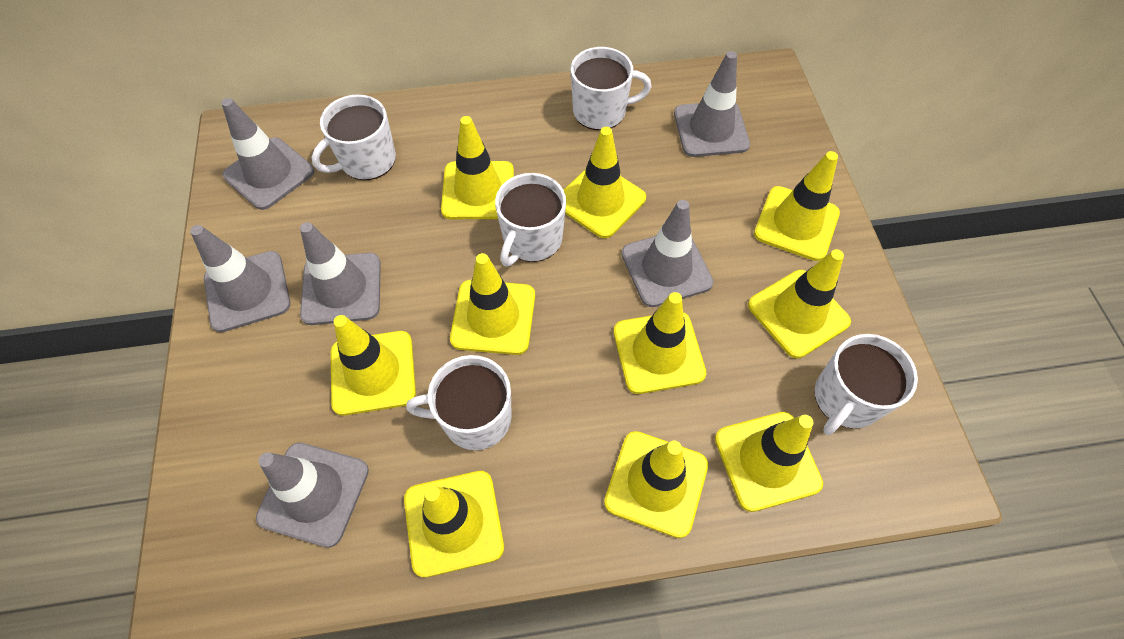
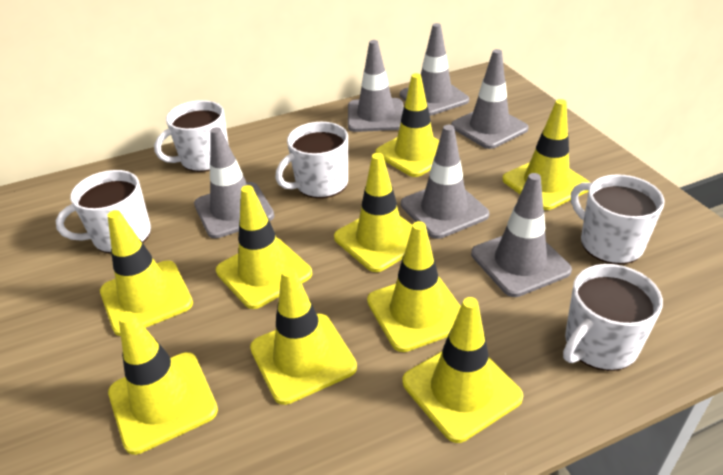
yellow traffic cone: [331,315,416,416] [404,471,504,578] [441,116,514,219] [450,253,535,355] [564,127,646,239] [604,431,708,538] [614,292,706,394] [715,412,823,512] [748,249,851,358] [754,151,840,261] = 10 -> [100,210,193,336] [108,311,218,455] [216,185,312,309] [250,267,357,405] [334,153,412,272] [367,221,461,352] [375,73,439,177] [403,297,523,443] [502,99,590,210] = 9

